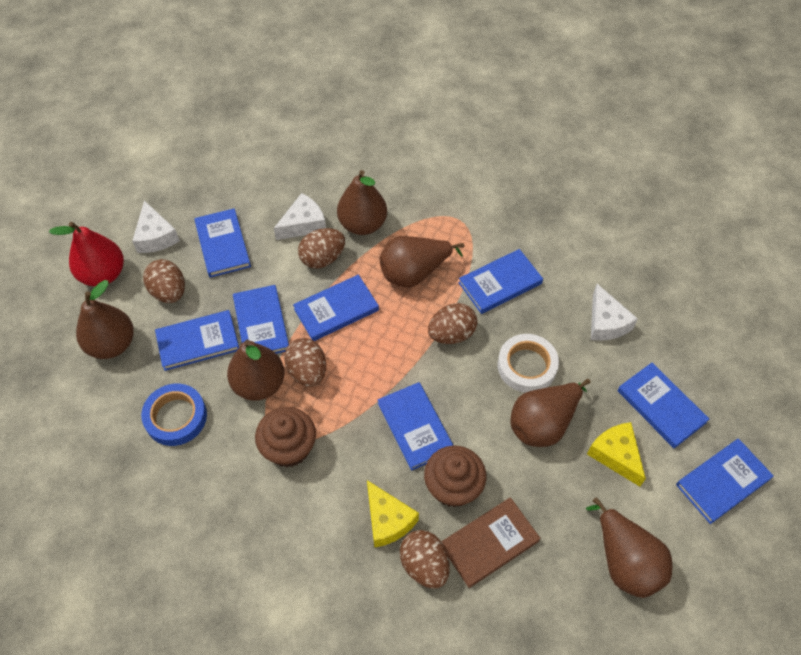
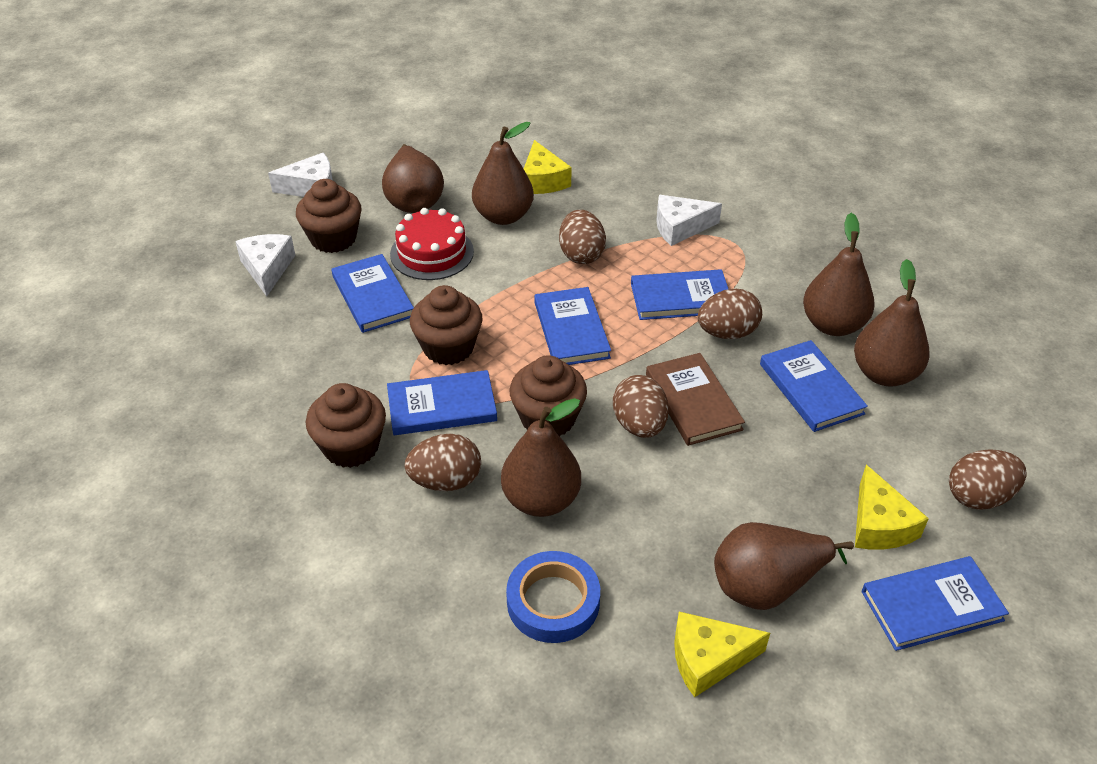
blue book: [155,310,239,371] [194,208,251,278] [233,285,289,354] [293,274,379,341] [378,382,454,471] [459,249,543,314] [617,363,709,448] [676,439,774,524] = 8 -> [332,254,414,333] [387,370,497,435] [534,287,611,365] [631,269,728,320] [760,340,868,432] [862,556,1009,651] = 6
brown cupcake: [255,407,316,467] [424,446,487,507] = 2 -> [296,179,362,253] [306,383,386,468] [410,285,483,365] [510,355,587,436] = 4
red cake: none = 0 -> [390,208,474,280] = 1
red pear: [49,222,124,286] = 1 -> none = 0
white tape: [498,334,559,393] = 1 -> none = 0
yellow cheese: [367,480,419,548] [587,422,646,487] = 2 -> [524,140,572,194] [674,612,770,697] [855,465,929,550] = 3

